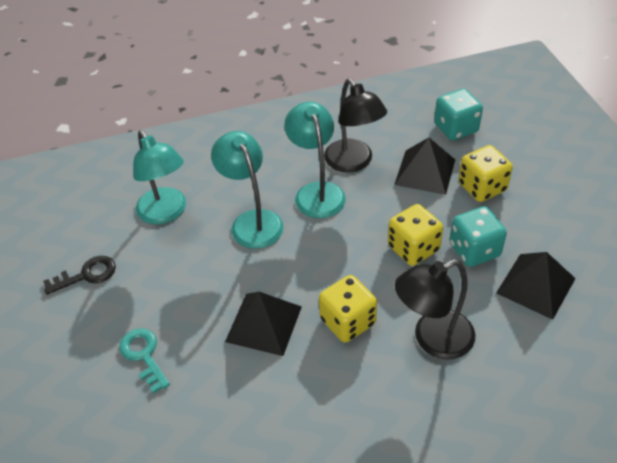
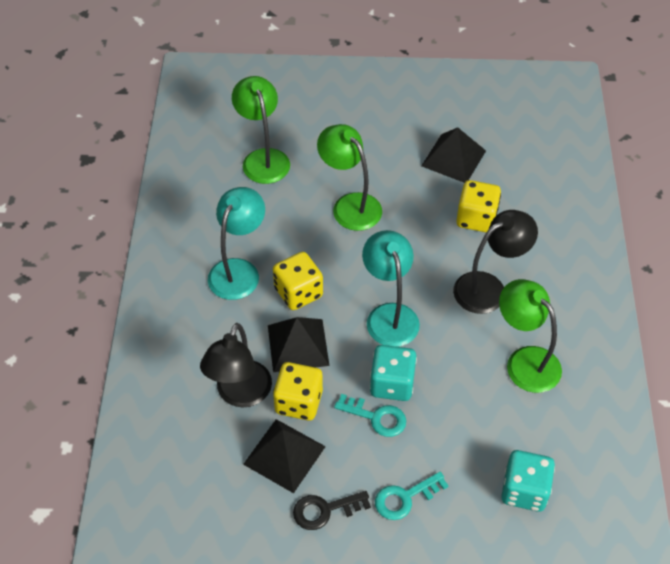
green lamp: none = 0 -> [232,76,290,184] [317,124,382,231] [499,279,562,393] = 3
turquoise key: [119,328,170,393] = 1 -> [334,394,406,437] [375,472,449,520] = 2
turquoise lamp: [133,130,186,224] [211,131,284,249] [284,101,346,218] = 3 -> [208,187,265,300] [362,230,420,347] = 2

